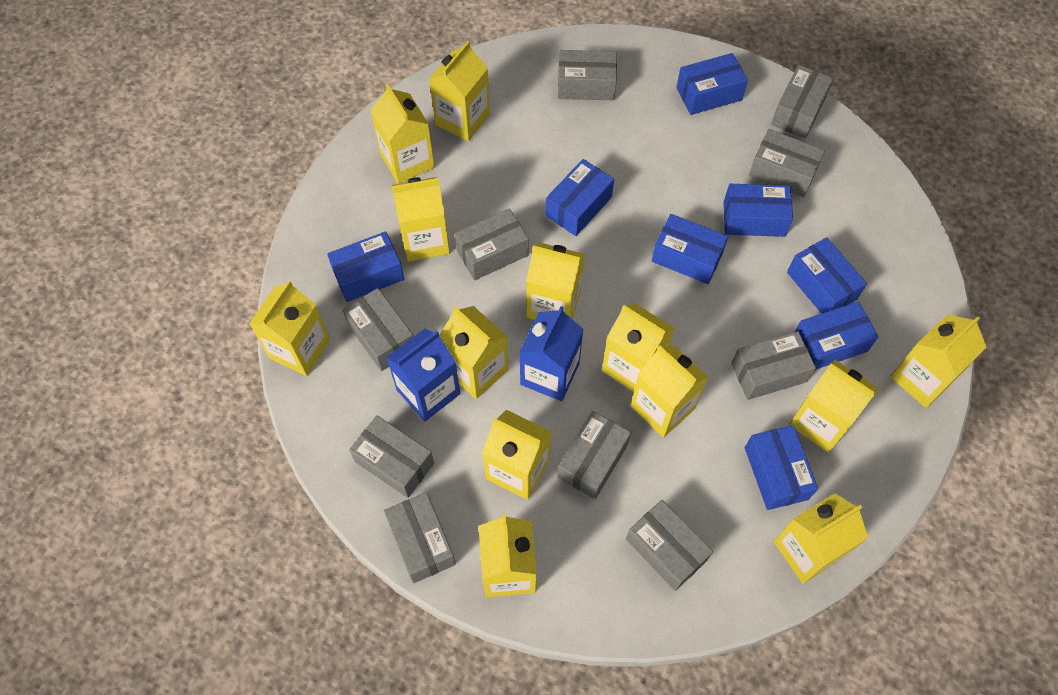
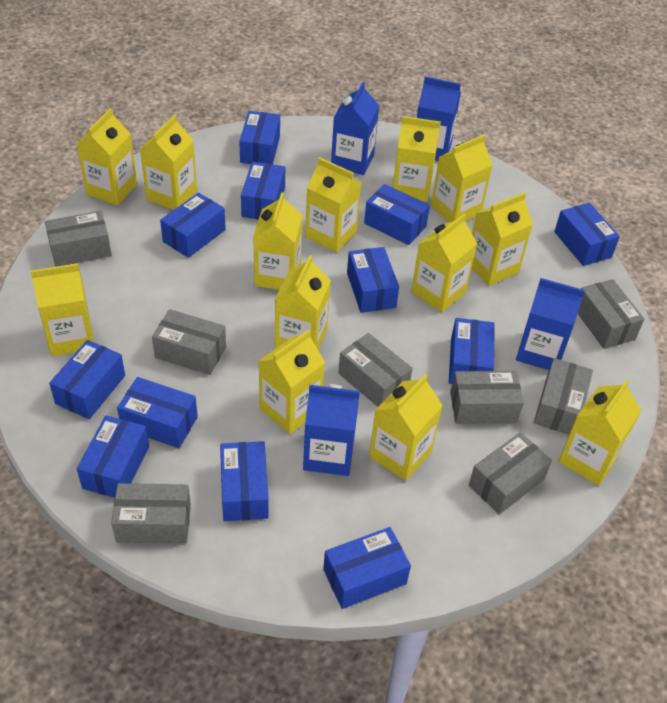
blue box: [327,231,404,302] [546,159,614,236] [652,214,728,284] [676,53,748,115] [723,184,793,237] [745,425,818,510] [787,237,867,314] [795,302,878,370] = 8 -> [49,340,125,419] [77,416,149,498] [117,377,198,448] [160,193,226,258] [220,441,269,521] [239,111,280,164] [241,162,285,220] [323,527,411,609] [347,247,399,313] [364,184,430,245] [449,318,495,384] [554,203,620,266] = 12
blue carton: [386,328,460,421] [520,306,584,401] = 2 -> [303,384,360,476] [331,82,379,175] [417,76,461,161] [516,278,585,370] = 4
grey box: [342,288,413,371] [349,415,434,498] [384,492,456,583] [455,208,528,280] [557,411,631,499] [558,50,617,100] [626,500,713,591] [731,331,816,400] [749,129,825,197] [771,65,834,138] = 10 -> [45,211,112,267] [111,483,191,544] [152,309,226,375] [338,333,413,407] [450,371,524,424] [469,432,552,514] [534,358,593,434] [578,279,644,349] = 8

